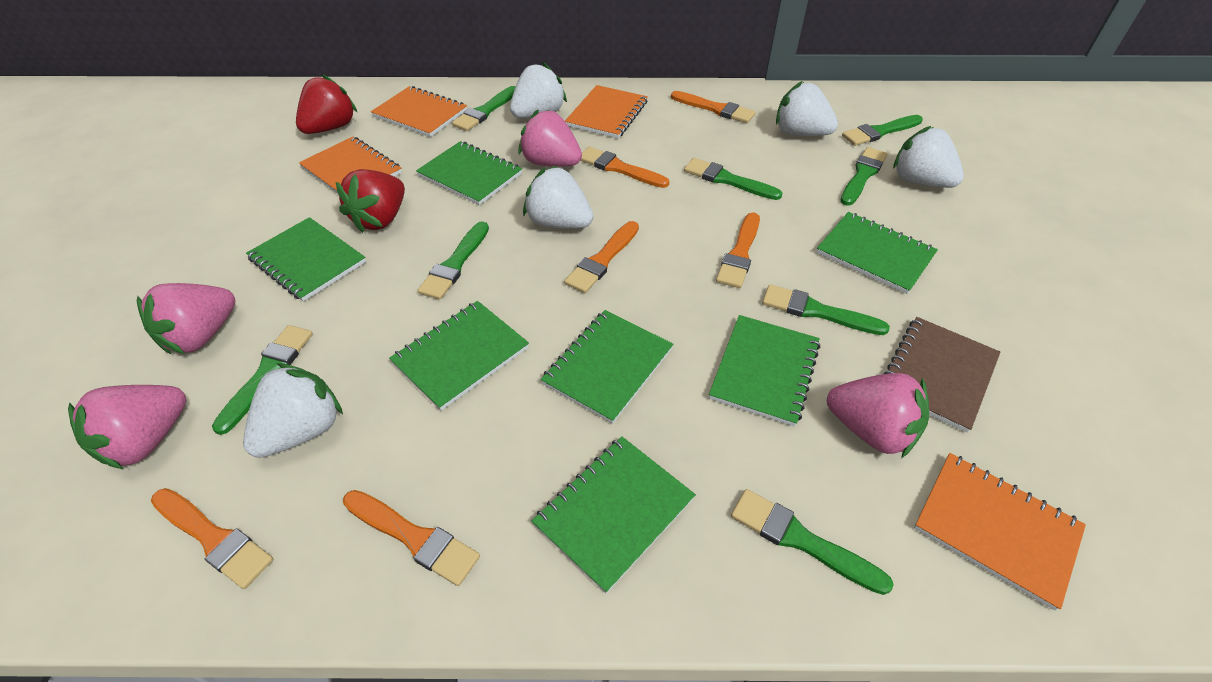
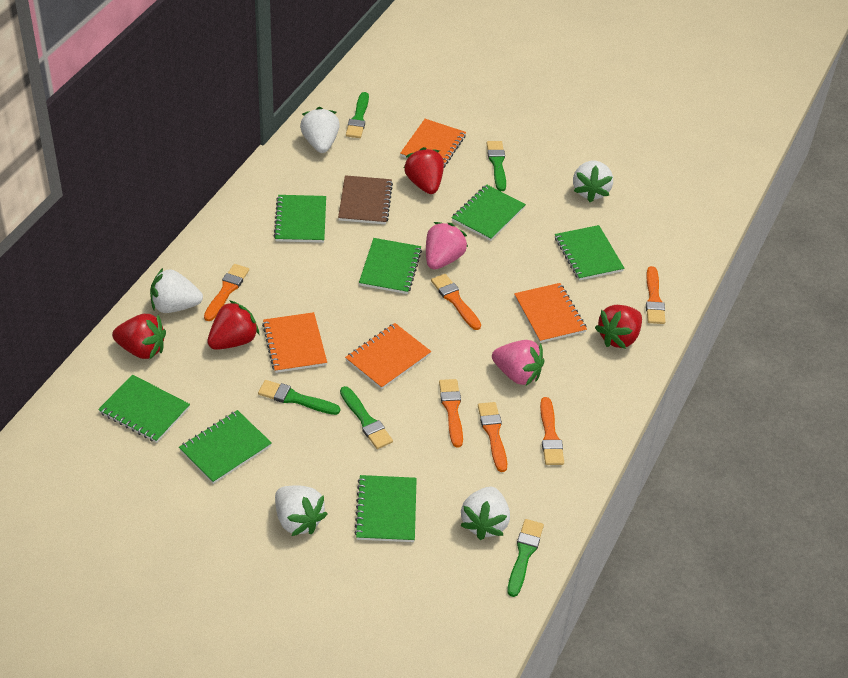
green brush: [212,325,313,435] [418,221,489,300] [452,86,516,131] [684,158,783,200] [731,489,894,595] [762,284,890,335] [840,147,888,206] [842,115,923,146] = 8 -> [258,380,340,415] [340,386,393,449] [346,92,369,138] [487,141,506,191] [507,519,544,597] = 5
pink strawberry: [68,385,186,470] [137,283,235,354] [518,110,582,167] [827,373,929,458] = 4 -> [426,222,468,269] [492,340,544,386] = 2
red strawberry: [296,74,357,134] [336,169,405,233] = 2 -> [112,314,166,359] [207,300,259,350] [404,147,444,194] [595,305,642,349] = 4

